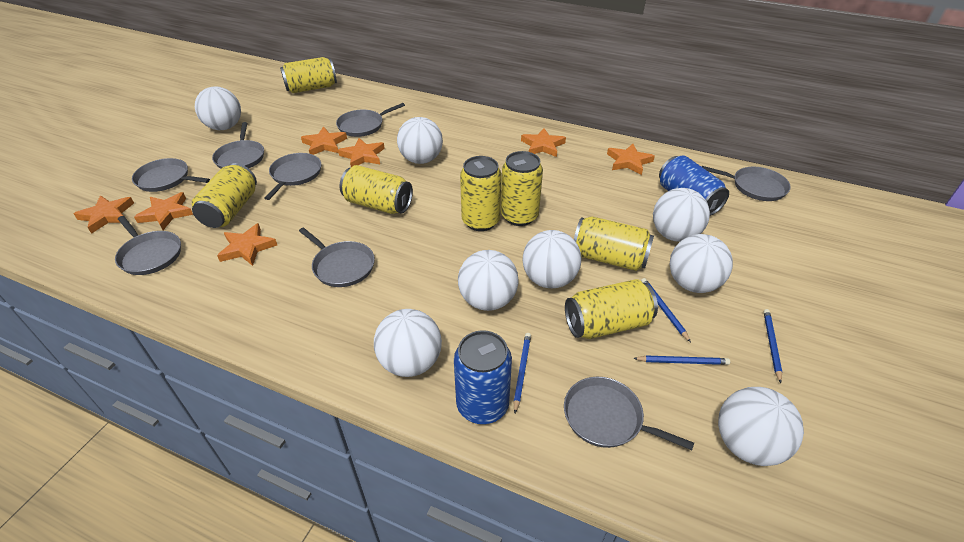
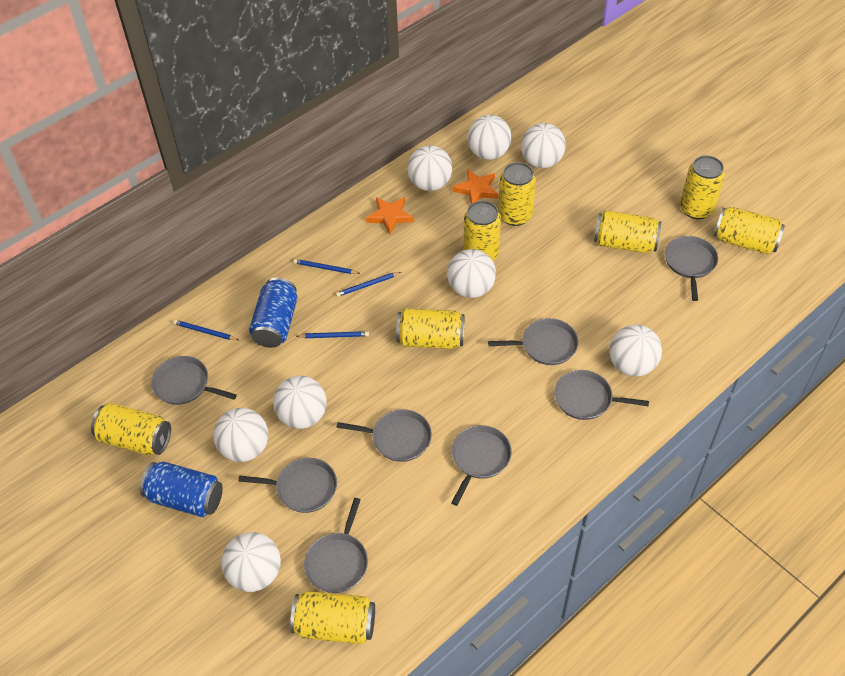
orange star: [74,195,134,234] [134,192,193,230] [217,223,277,266] [301,126,347,155] [338,138,385,167] [521,128,566,157] [607,144,655,175] = 7 -> [366,197,414,235] [453,169,498,204] = 2
yellow can: [192,163,257,228] [280,57,337,93] [340,165,413,214] [460,156,502,231] [501,151,543,226] [565,279,658,339] [574,216,654,271] = 7 -> [91,403,171,456] [290,591,375,644] [396,308,465,349] [463,201,501,261] [498,162,536,226] [594,210,661,253] [680,156,725,219] [714,207,785,254] = 8

